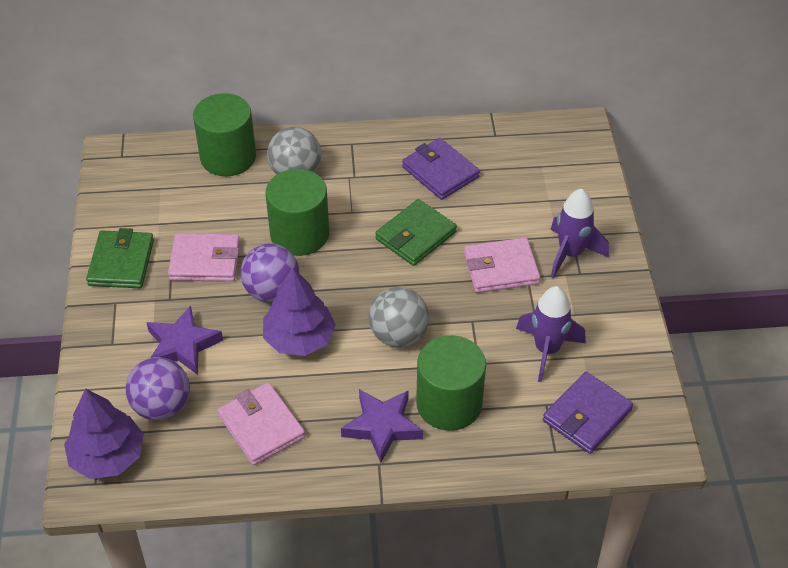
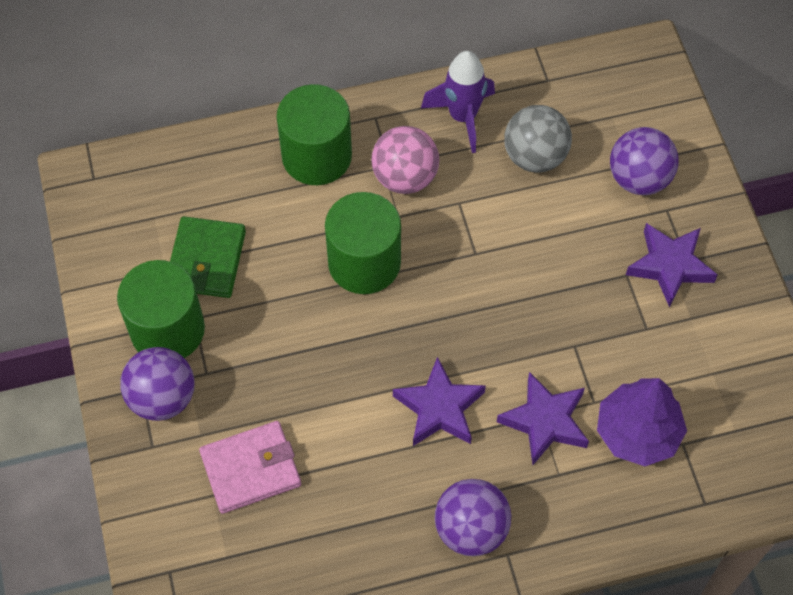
green wallet: [86,228,154,288] [375,199,457,266] = 2 -> [170,216,246,298] = 1
grey ball: [267,127,321,174] [369,287,429,347] = 2 -> [504,105,572,173] = 1
pink ball: none = 0 -> [371,126,439,194] = 1
pink wallet: [168,233,240,282] [218,383,305,465] [464,237,540,293] = 3 -> [199,421,301,514] = 1
purple ball: [125,357,190,420] [240,244,300,302] = 2 -> [120,347,194,421] [435,479,511,556] [610,127,679,195] = 3
purple rocket: [516,286,585,382] [551,189,609,279] = 2 -> [421,51,495,153] = 1
purple star: [146,305,223,375] [341,389,423,463] = 2 -> [393,357,486,446] [497,372,589,465] [626,223,718,308] = 3
purple tree: [64,389,144,479] [263,268,336,356] = 2 -> [597,378,687,466] = 1
purple wallet: [402,138,480,200] [543,372,633,454] = 2 -> none = 0

